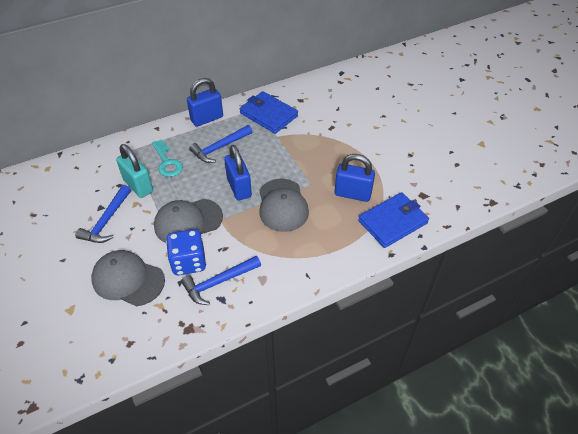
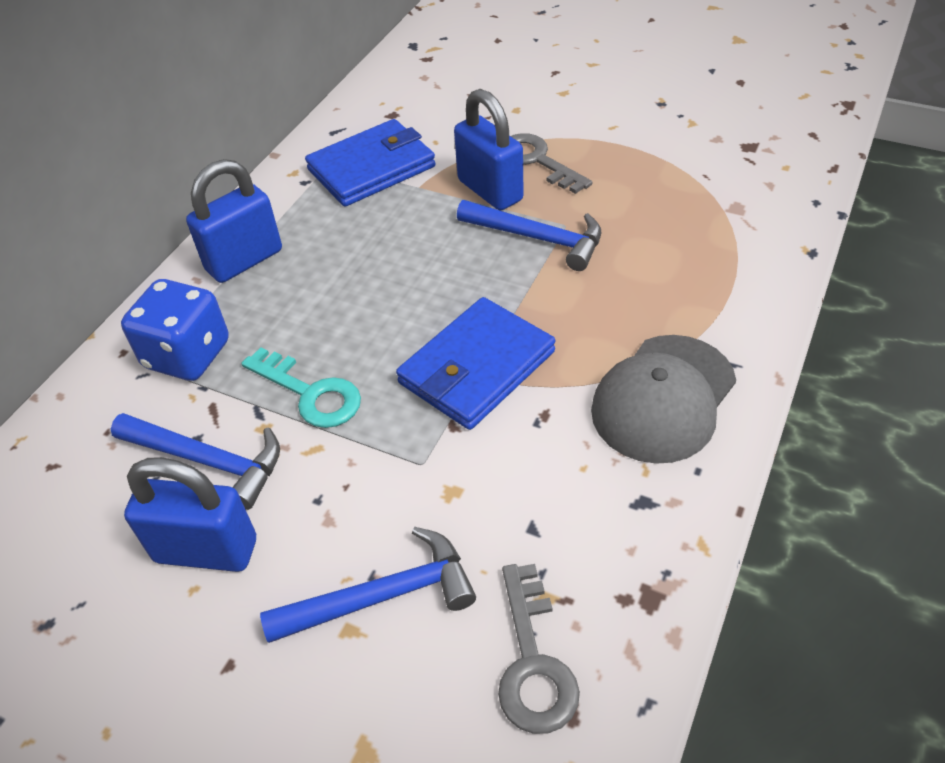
grey cap: [91,250,165,306] [154,199,223,243] [259,179,309,232] = 3 -> [591,335,736,464] = 1
grey key: none = 0 -> [498,564,580,734] [511,133,593,194] = 2
turquoise padlock: [116,144,153,198] = 1 -> none = 0

